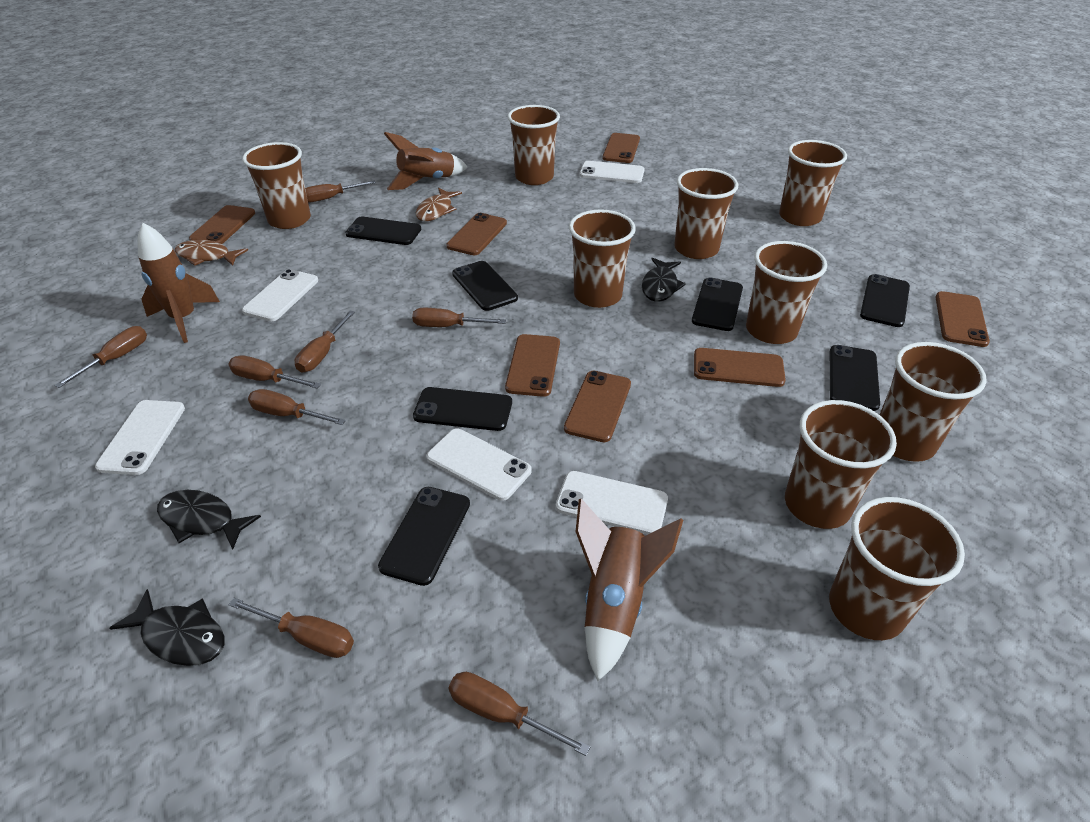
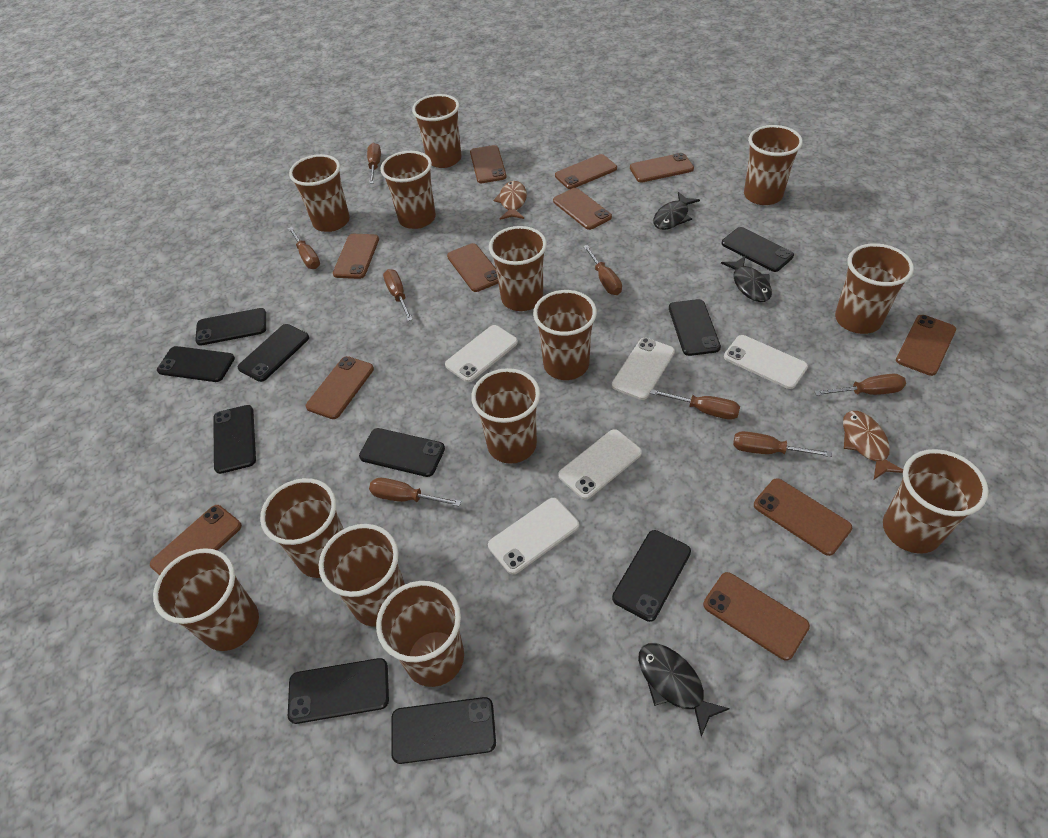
black phone: [345,216,421,245] [378,487,470,586] [413,387,512,431] [452,261,518,311] [692,277,743,331] [830,345,880,411] [860,274,910,327] = 7 -> [157,346,235,382] [195,308,266,346] [213,405,256,474] [238,324,309,382] [288,658,389,724] [359,428,445,477] [391,697,496,764] [612,530,691,622] [669,299,721,356] [722,227,794,272] = 10
brown cup: [242,142,311,229] [508,105,560,185] [569,209,636,308] [674,168,738,259] [746,241,827,344] [779,140,847,226] [785,400,897,529] [829,497,965,640] [880,342,987,462] = 9 -> [153,548,259,651] [260,478,343,578] [289,154,350,232] [319,524,405,627] [376,581,464,687] [380,151,436,229] [412,94,461,168] [471,368,540,464] [489,226,547,311] [533,290,597,380] [744,125,803,205] [835,243,914,334] [883,449,989,554] = 13
brown phone: [189,205,255,244] [446,213,507,255] [505,334,560,397] [564,371,631,442] [603,133,640,163] [694,348,786,387] [936,291,990,347] = 7 -> [150,505,242,575] [306,356,374,419] [333,234,379,279] [447,243,498,292] [470,145,507,183] [553,188,612,230] [555,154,617,189] [630,153,694,183] [703,572,810,661] [754,478,852,556] [896,315,956,376] = 11
brown rocket: [137,223,220,343] [384,132,467,190] [576,499,683,681] = 3 -> none = 0

